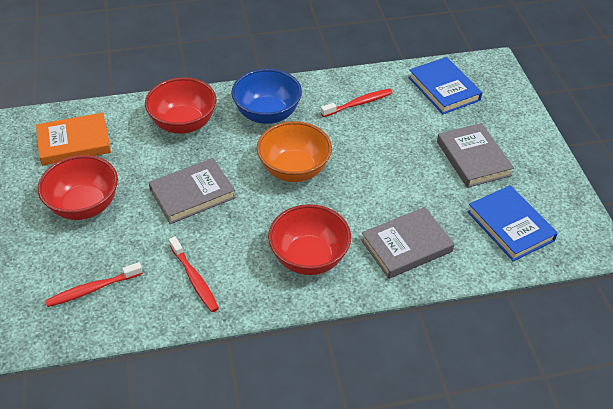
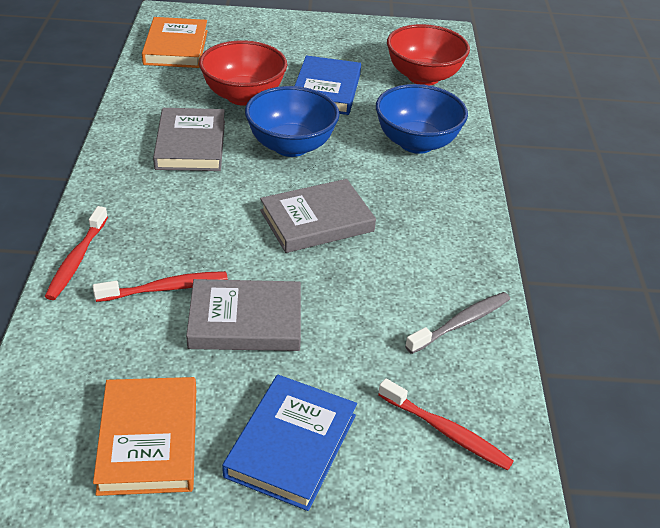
blue bowl: [231,69,302,124] = 1 -> [245,86,340,157] [376,84,468,154] = 2
grey toothbrush: none = 0 -> [405,292,510,354] = 1
orange book: [36,113,111,166] = 1 -> [93,377,196,496] [142,17,208,68] = 2
orange bowl: [257,121,332,182] = 1 -> none = 0
red bowl: [38,155,118,220] [145,77,217,134] [268,204,351,275] = 3 -> [199,40,287,106] [387,24,470,85] = 2

